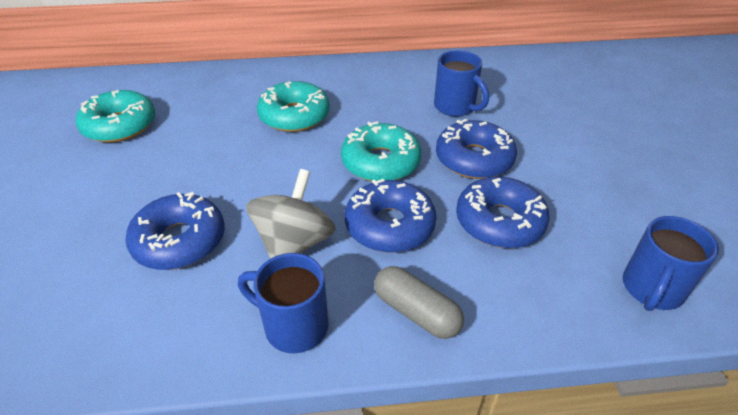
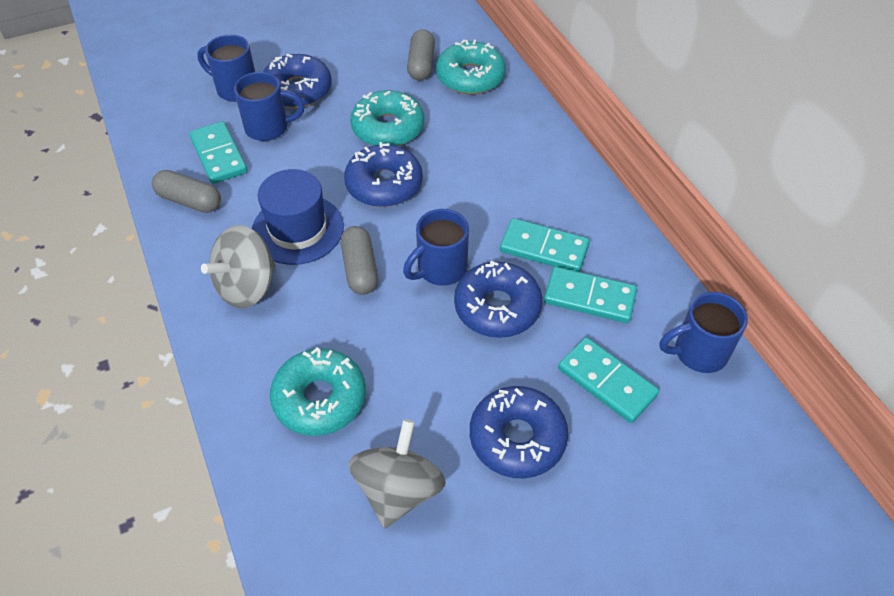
blue hat: none = 0 -> [252,169,344,265] = 1
blue mug: [238,253,329,353] [434,50,489,117] [623,216,719,311] = 3 -> [197,35,255,102] [234,72,305,141] [403,209,469,286] [660,292,748,373] = 4
grey capsule: [374,266,464,339] = 1 -> [152,170,221,213] [341,226,378,295] [407,29,435,81] = 3
grey spinning top: [246,169,336,259] = 1 -> [201,225,276,308] [348,419,446,528] = 2
turquoise domino: none = 0 -> [189,121,248,184] [500,218,590,272] [544,267,637,323] [558,337,659,423] = 4

